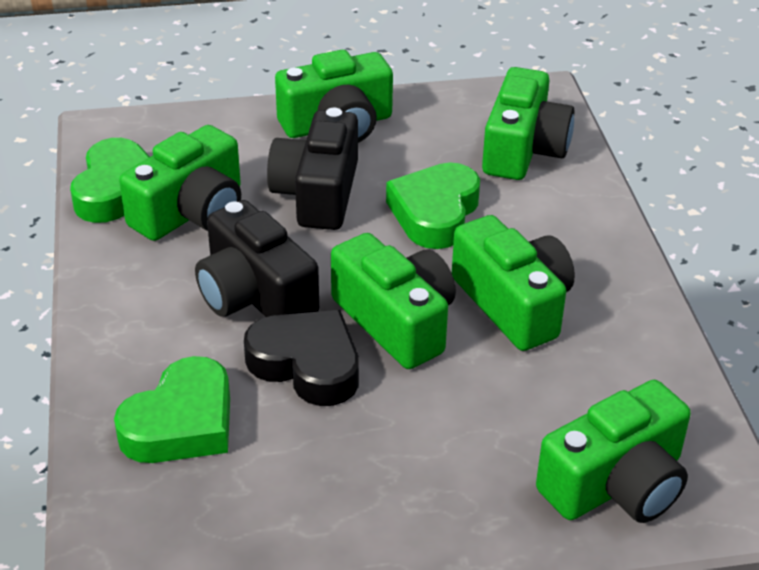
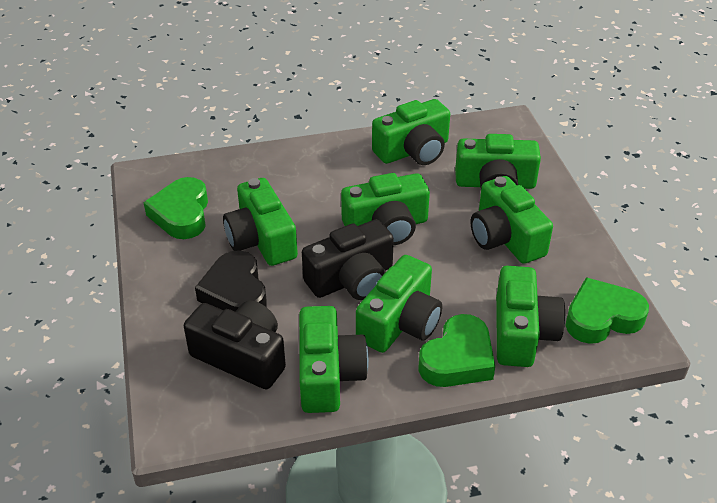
green camera: [119,125,241,241] [275,50,393,143] [331,233,456,369] [452,215,575,351] [482,67,574,180] [536,380,691,523] = 6 -> [223,178,298,266] [299,306,369,413] [341,173,430,245] [356,255,442,353] [372,99,450,165] [455,134,541,189] [471,176,553,264] [496,266,565,367] = 8

